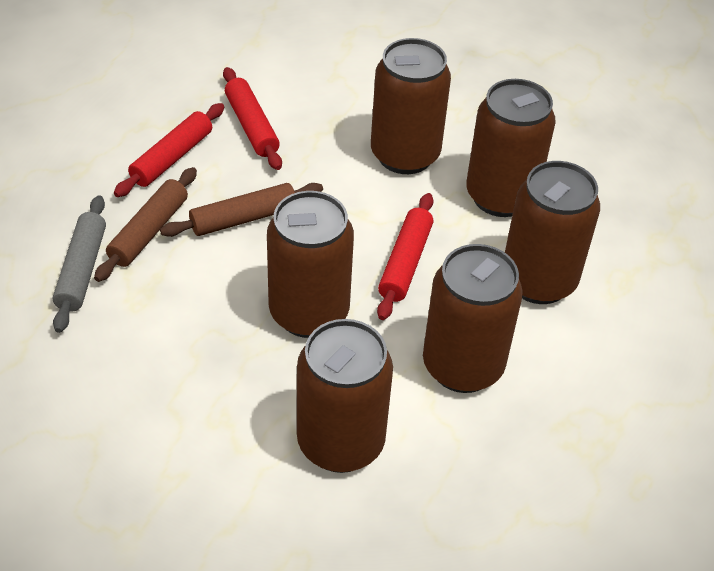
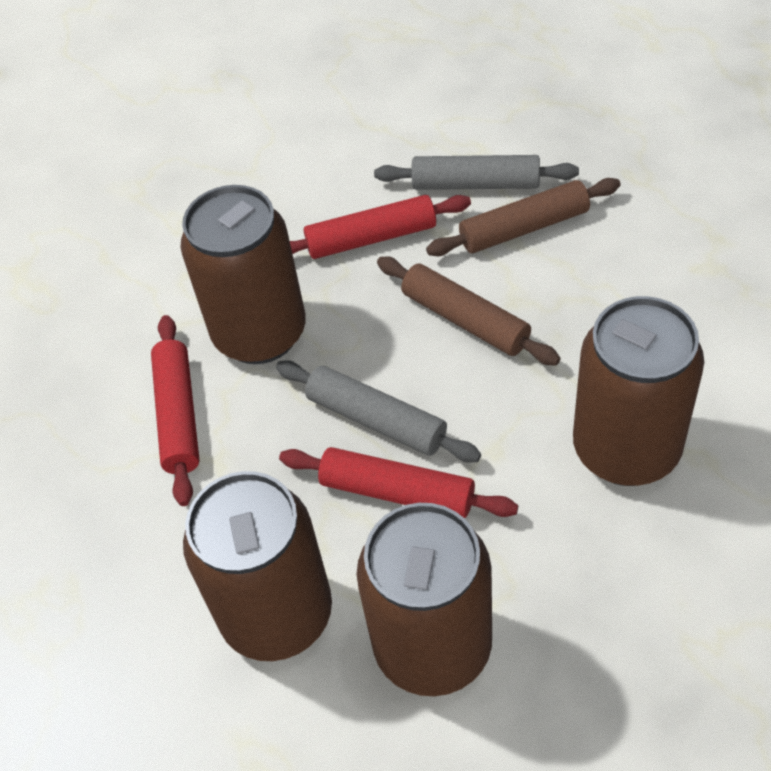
brown can: [267,191,354,338] [297,319,393,473] [371,38,451,174] [423,244,523,393] [466,79,556,217] [505,161,600,304] = 6 -> [180,185,306,364] [183,471,332,661] [357,503,492,696] [573,296,704,486] = 4
grey rolling pin: [53,195,106,333] = 1 -> [276,360,481,462] [374,155,579,190] = 2

